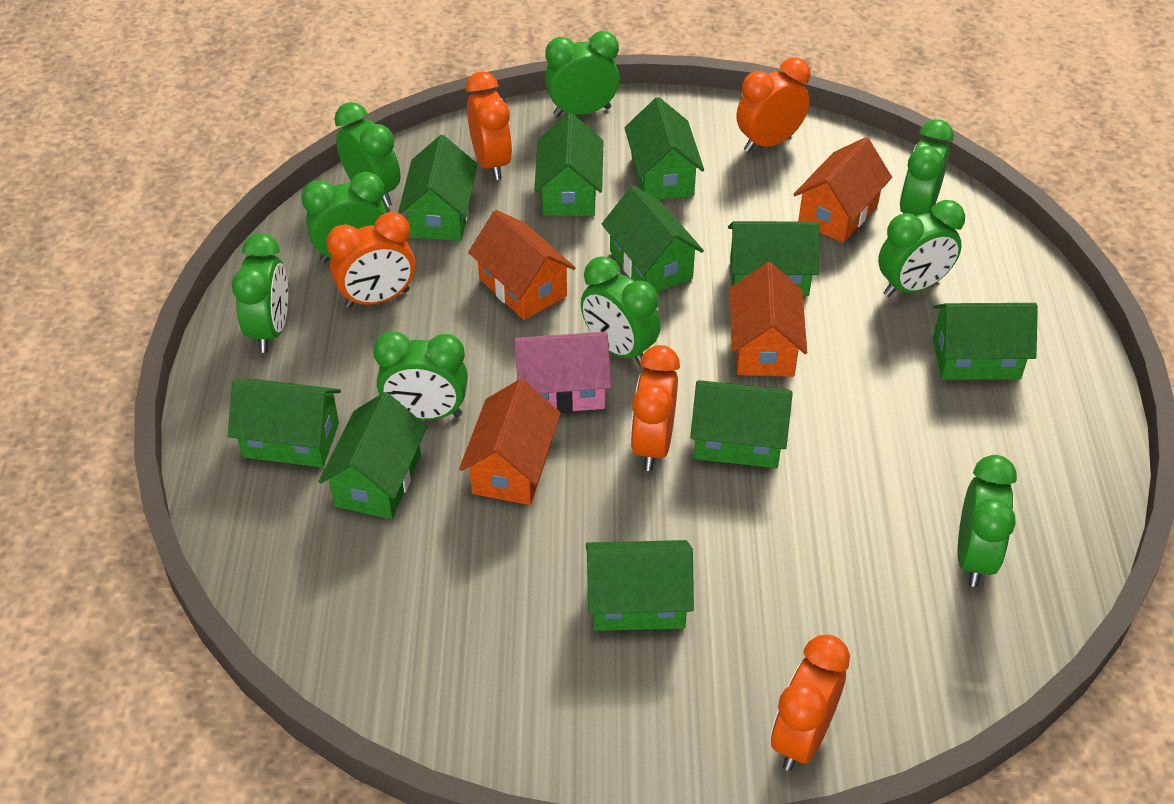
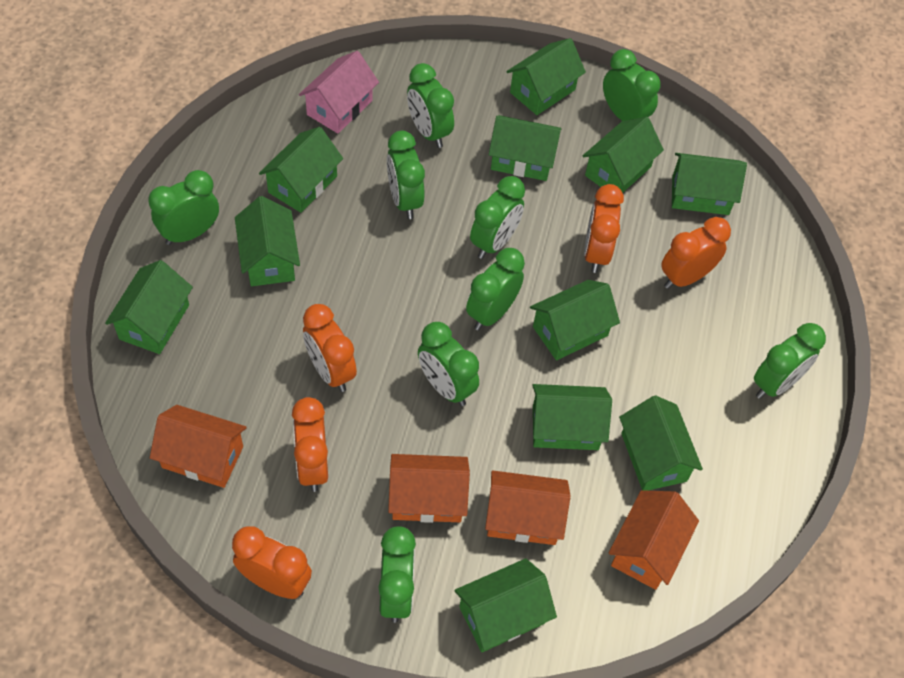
green house: [228,379,341,467] [318,392,427,519] [398,135,477,241] [534,113,604,216] [586,540,694,631] [602,185,704,292] [624,97,704,200] [690,380,793,468] [728,221,820,296] [933,303,1038,380] = 10 -> [105,260,193,354] [235,196,300,286] [259,127,343,213] [454,558,557,652] [489,115,561,181] [506,38,586,115] [530,280,620,360] [532,384,612,450] [583,117,664,193] [619,396,703,491] [672,153,747,215] = 11

